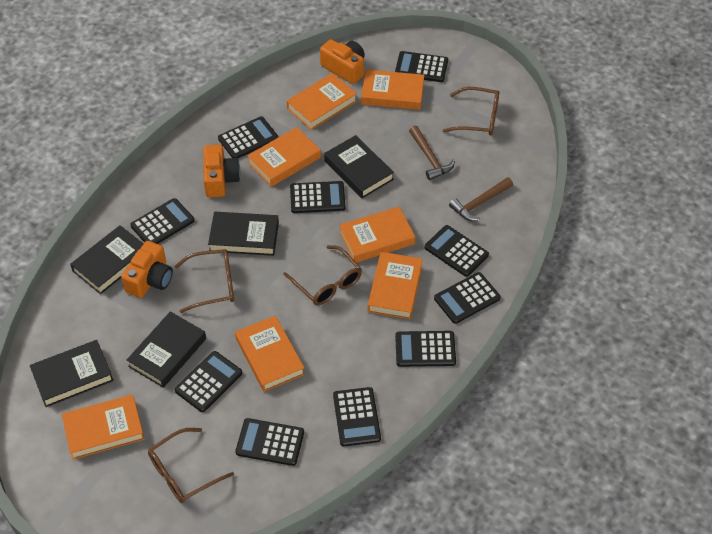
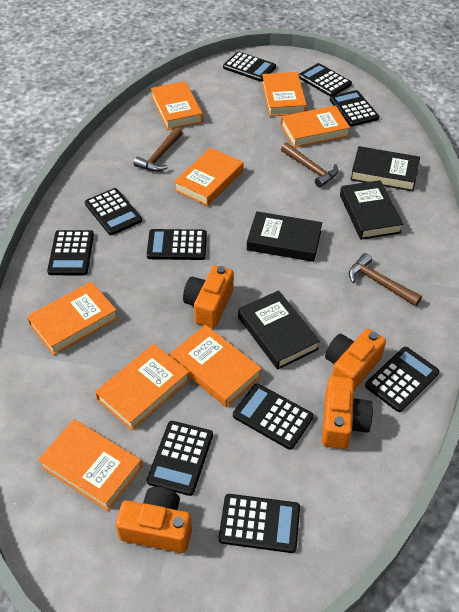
black book: [30,340,114,407] [70,225,144,294] [127,311,206,388] [208,212,279,256] [324,135,394,198] = 5 -> [238,290,320,370] [247,211,322,262] [340,180,403,240] [350,146,420,191] = 4
brown glasses: [148,428,234,503] [175,249,234,313] [283,245,362,305] [442,87,499,136] = 4 -> none = 0
brown hammer: [409,126,455,180] [449,177,513,221] = 2 -> [134,127,183,172] [281,143,338,188] [349,253,422,306] = 3
orange book: [62,394,145,460] [235,315,305,392] [247,127,321,187] [287,73,357,130] [339,207,415,263] [361,70,424,110] [368,252,423,319] = 7 -> [27,282,118,355] [38,419,142,511] [95,344,190,430] [151,81,203,130] [170,325,262,407] [174,148,244,206] [262,72,307,116] [281,106,350,148] = 8
orange camera: [121,241,173,298] [203,145,240,197] [320,39,365,84] = 3 -> [115,487,192,553] [183,265,234,328] [322,376,373,449] [325,329,386,390] = 4

